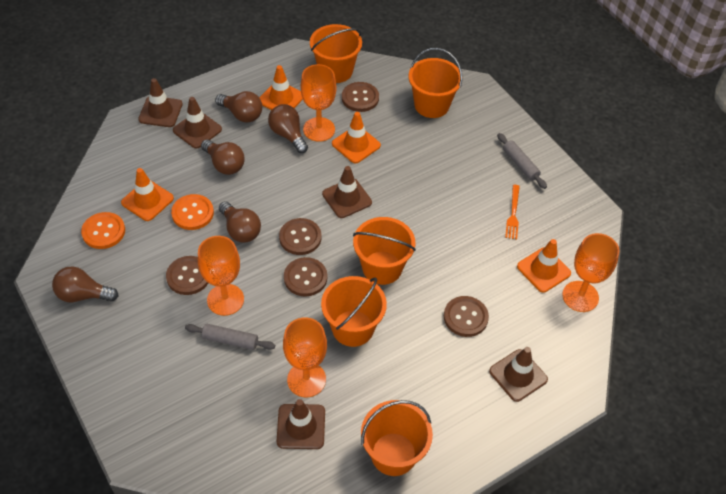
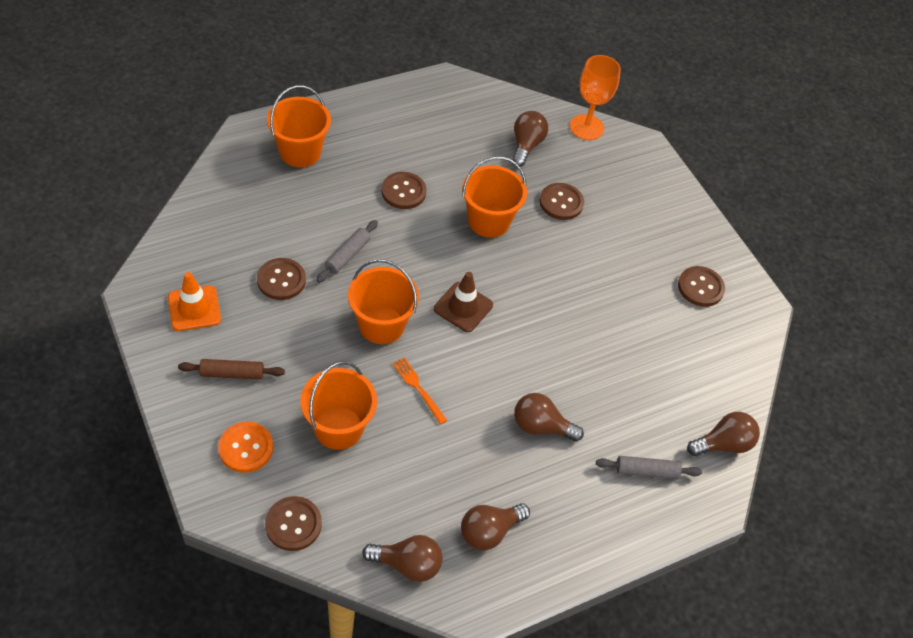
brown rolling pin: none = 0 -> [178,359,285,380] = 1
brown traffic cone: [138,78,183,127] [173,97,222,148] [277,399,325,449] [322,166,372,218] [489,347,548,402] = 5 -> [434,272,493,332] = 1
orange bucket: [310,24,362,83] [321,276,387,347] [353,217,416,285] [361,400,433,476] [409,48,463,118] = 5 -> [267,85,331,167] [300,361,377,450] [348,259,419,344] [462,156,527,238] = 4
orange button: [81,212,125,249] [171,194,214,230] = 2 -> [218,422,273,473] = 1
orange goblet: [198,236,244,316] [283,317,327,397] [301,64,336,142] [562,233,619,312] = 4 -> [570,55,621,140] = 1
orange traffic cone: [121,168,174,221] [259,65,303,110] [332,112,381,163] [517,239,571,292] = 4 -> [168,272,221,331] = 1

